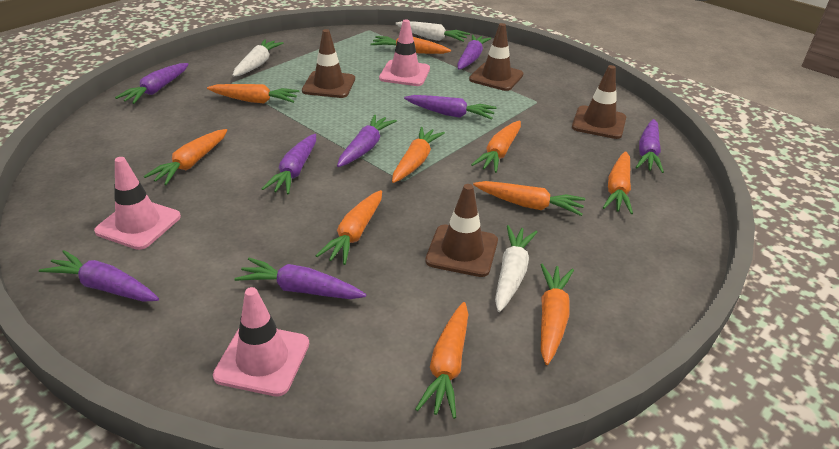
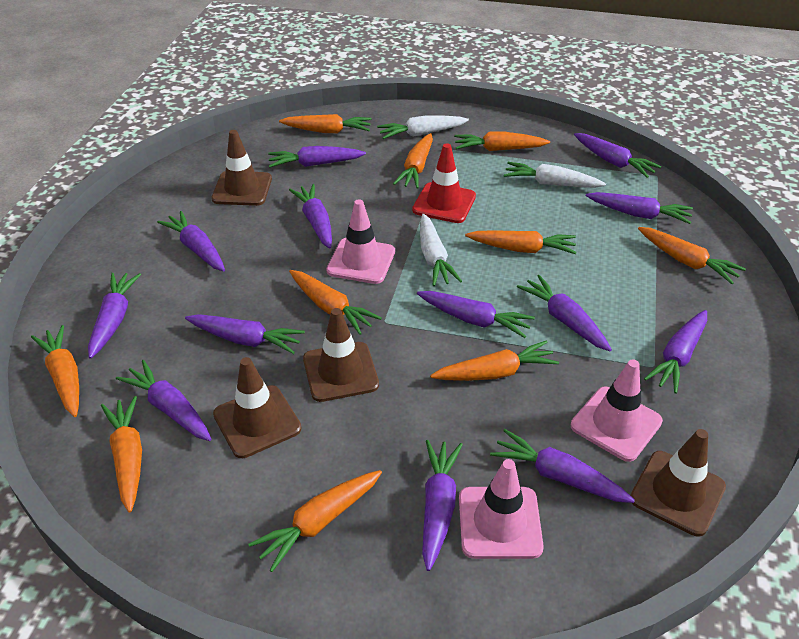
purple carrot: [39,250,159,302] [115,63,189,104] [234,258,366,299] [262,134,316,194] [337,115,397,167] [404,95,497,120] [457,35,491,70] [636,119,664,173] = 8 -> [88,273,141,359] [116,360,211,441] [157,211,225,271] [185,314,305,354] [268,146,366,167] [289,184,332,248] [417,291,535,338] [422,440,463,571] [490,429,635,503] [517,275,612,351] [574,133,662,178] [586,192,693,224] [644,310,707,394] = 13
red traffic cone: none = 0 -> [412,143,476,223] = 1

